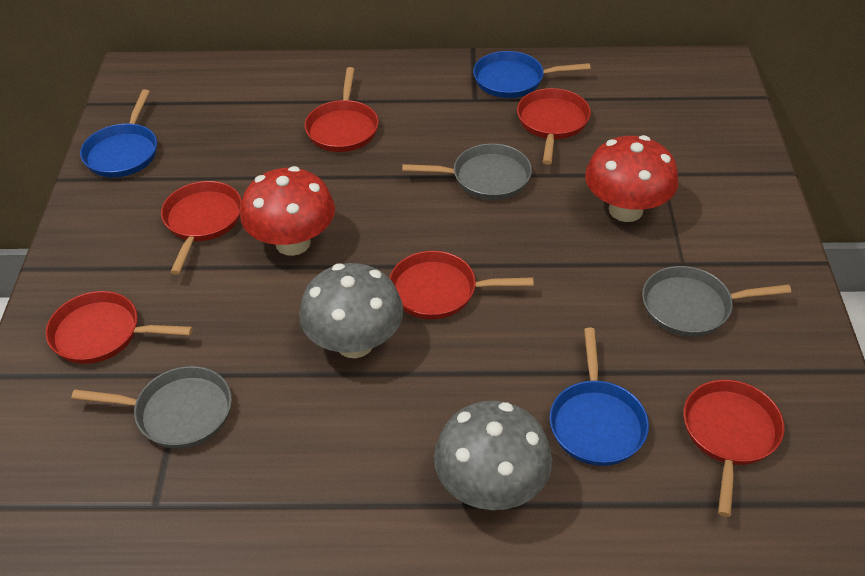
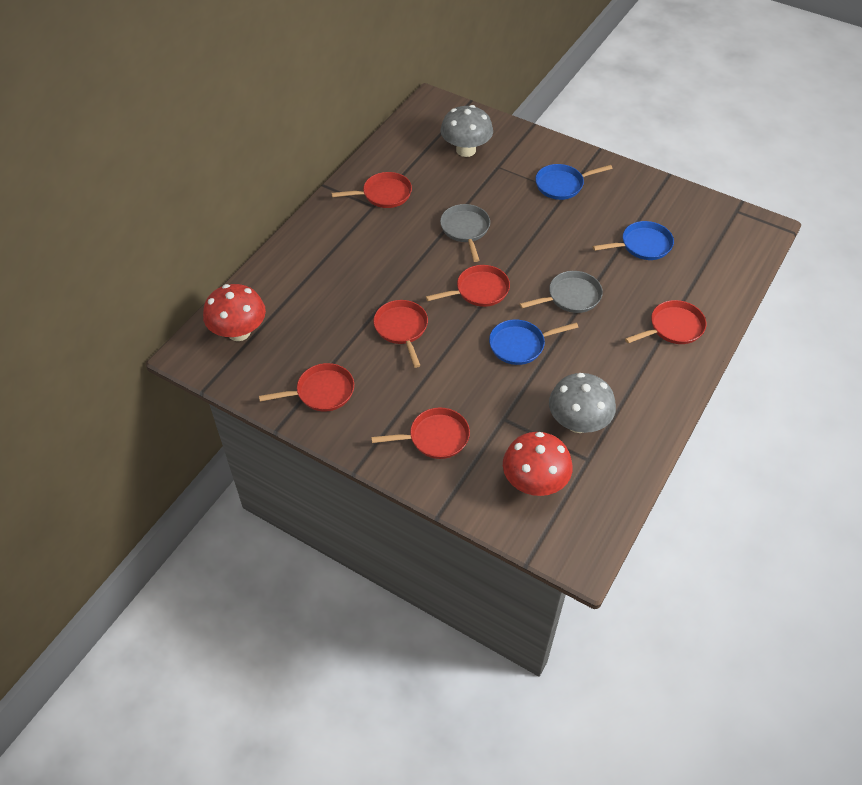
grey pan: [71,366,232,449] [402,144,532,200] [642,266,791,337] = 3 -> [440,204,490,262] [520,271,603,313] = 2

